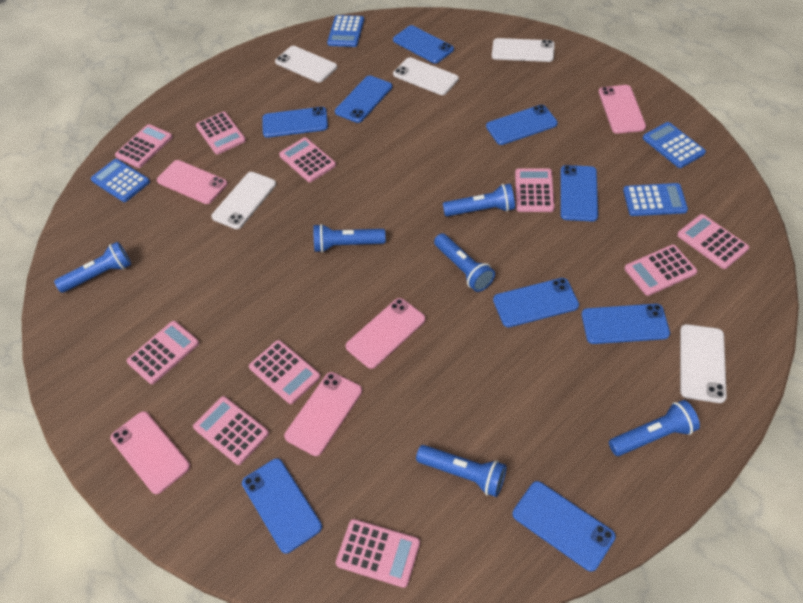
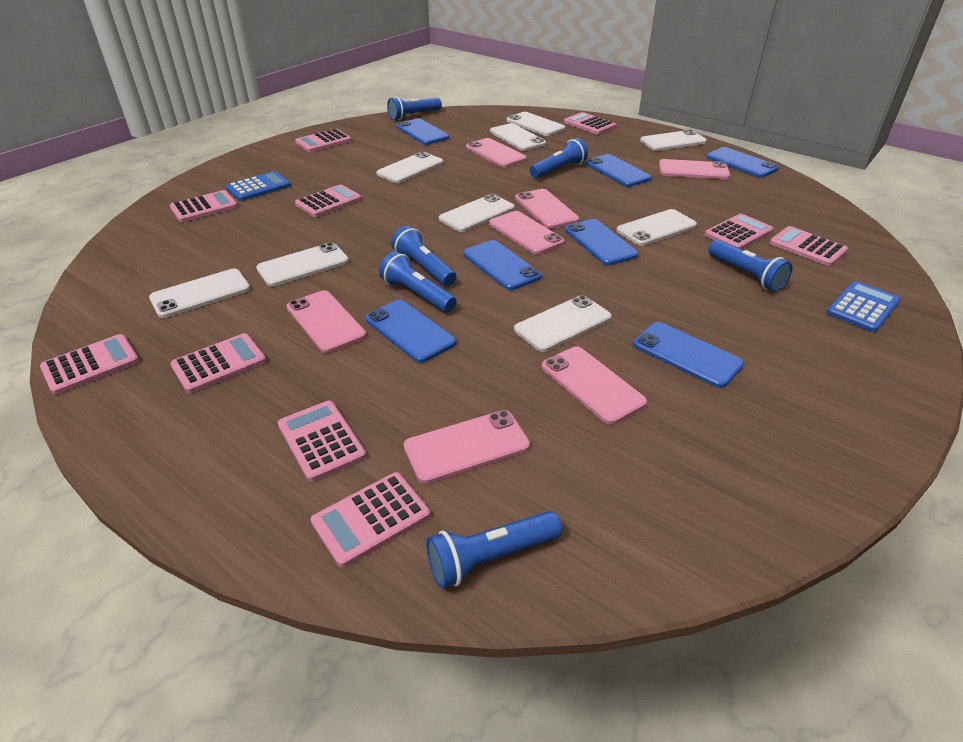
blue calculator: [91,159,150,202] [327,15,364,47] [623,183,688,216] [643,122,706,168] = 4 -> [226,171,291,201] [826,281,900,332] = 2
blue phone: [242,458,322,553] [262,107,328,138] [335,75,392,123] [393,25,454,63] [486,105,558,145] [493,278,579,327] [513,481,616,571] [561,165,598,222] [582,304,670,344] = 9 -> [365,300,456,363] [396,118,449,145] [463,240,542,290] [565,219,639,265] [585,154,652,187] [633,322,744,388] [706,147,779,178] = 7
pink phone: [110,411,190,494] [157,160,228,204] [284,372,362,456] [345,298,426,369] [599,85,646,134] = 5 -> [287,290,366,353] [404,410,530,484] [466,138,527,167] [489,211,565,254] [515,189,579,229] [542,346,647,425] [659,159,730,179] = 7
white phone: [211,172,276,229] [275,46,337,83] [393,57,459,95] [492,38,555,62] [680,324,727,403] = 5 -> [149,269,250,318] [256,242,349,286] [376,151,444,183] [439,194,515,232] [490,123,546,151] [506,112,565,136] [514,295,612,352] [616,209,697,246] [640,129,707,151] = 9

